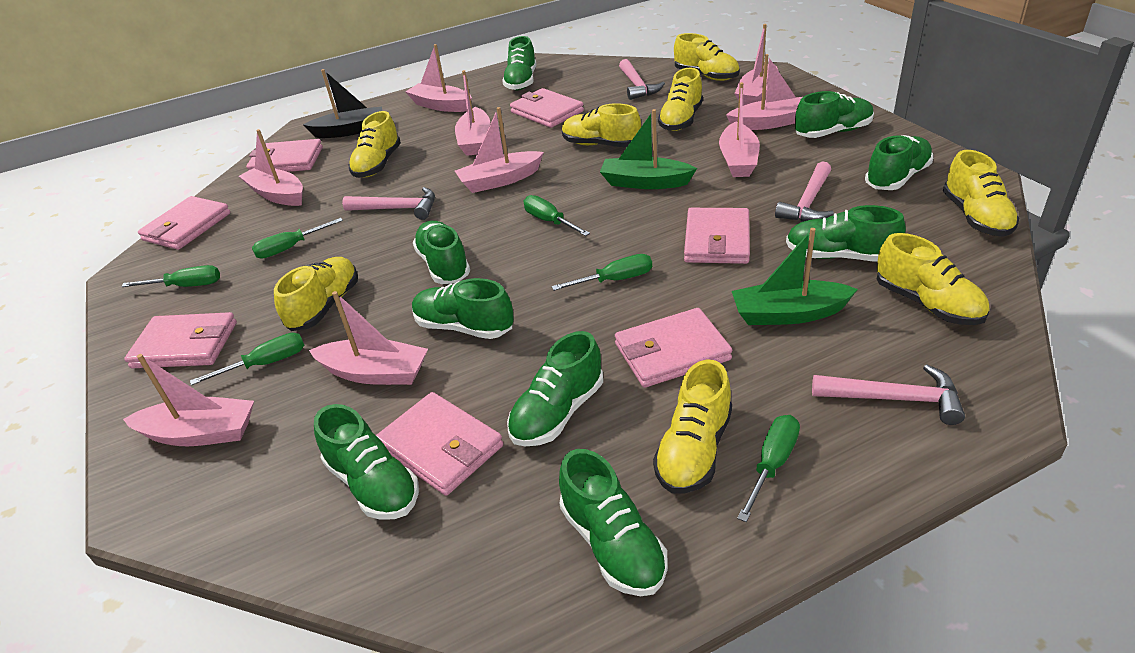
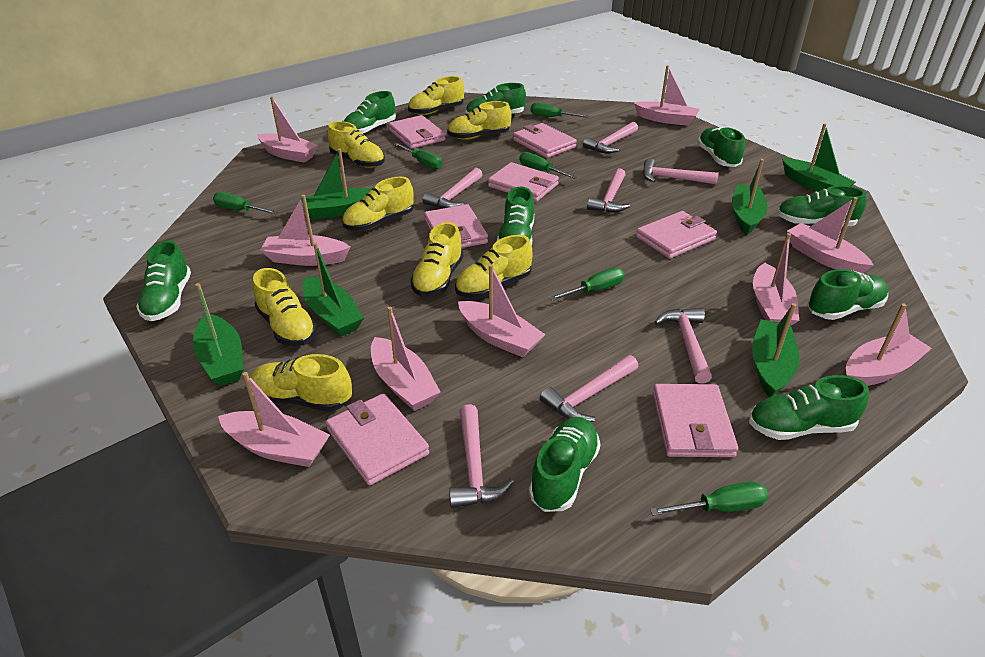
black boat: [303,69,382,138] = 1 -> none = 0
green boat: [600,109,697,189] [732,228,858,325] = 2 -> [193,283,243,386] [299,148,372,219] [303,243,364,337] [732,159,768,235] [752,303,800,397] [782,123,856,192] = 6
pink hammer: [342,187,435,220] [619,59,665,100] [775,161,834,222] [812,364,965,425] = 4 -> [423,168,483,209] [449,404,514,508] [540,355,639,422] [583,122,638,153] [587,168,630,212] [643,158,719,184] [654,308,712,384] = 7

